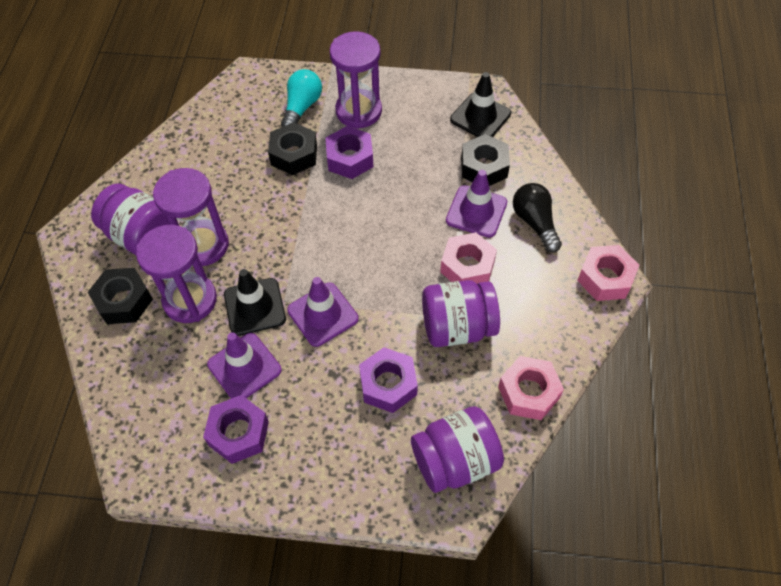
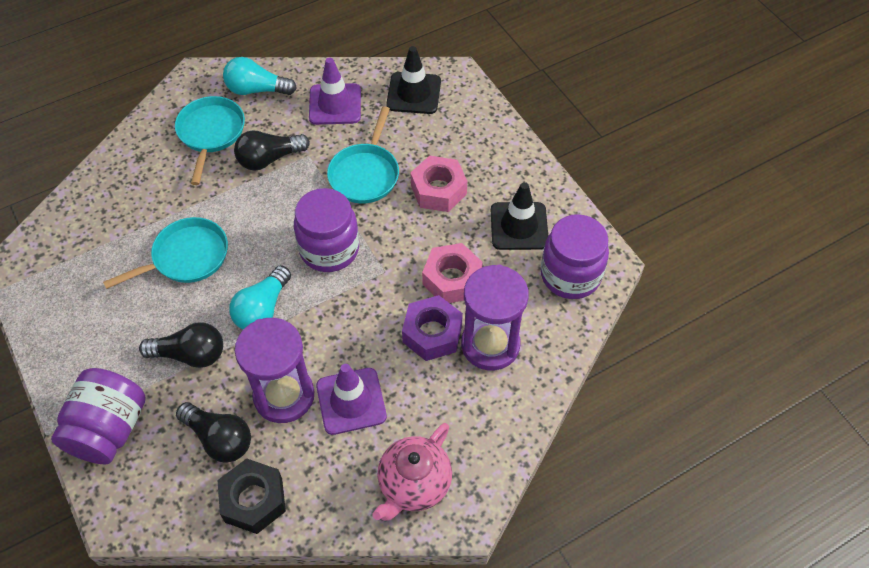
black light bulb: [513,183,562,253] = 1 -> [139,323,223,368] [176,402,251,463] [234,131,310,170] = 3
black nut: [88,268,153,324] [268,122,317,175] [461,134,510,186] = 3 -> [217,458,286,534] = 1
pink nut: [440,232,497,284] [498,356,564,420] [577,245,639,301] = 3 -> [411,156,467,212] [422,243,483,303] = 2
pink teapot: none = 0 -> [372,423,452,521] = 1
purple hourglass: [136,225,217,323] [153,168,229,266] [330,31,382,129] = 3 -> [235,318,314,423] [461,264,529,371] = 2
purple nut: [203,395,269,464] [325,126,373,179] [359,347,418,413] = 3 -> [402,295,463,361] = 1
purple traffic cone: [207,332,282,399] [287,277,358,347] [446,170,507,238] = 3 -> [309,58,361,125] [316,364,387,435] = 2
turquoise light bulb: [281,69,322,127] = 1 -> [223,57,297,95] [229,265,291,329] = 2
turquoise pan: none = 0 -> [103,217,228,289] [175,96,245,185] [327,106,399,203] = 3

